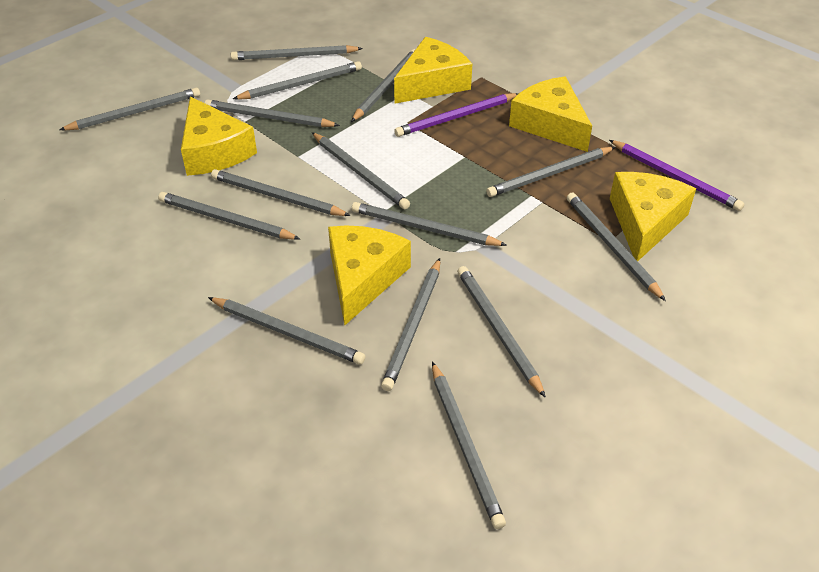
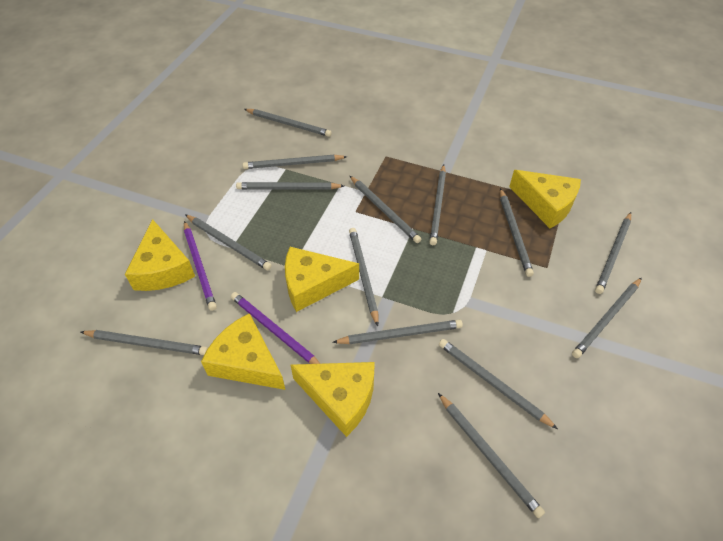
grey pencil: [59,88,200,130] [158,192,300,240] [205,99,340,127] [208,297,365,364] [211,169,351,216] [231,45,363,60] [233,61,362,100] [312,132,410,209] [351,49,415,122] [352,202,507,246] [381,258,440,391] [432,362,506,529] [457,266,546,398] [486,147,615,197] [567,193,666,301] = 15 -> [81,330,208,355] [185,214,272,270] [236,182,344,190] [242,155,347,169] [244,109,332,137] [332,320,463,344] [349,228,379,326] [350,176,421,243] [429,165,446,245] [438,393,545,518] [439,339,558,429] [500,188,534,277] [572,277,642,358] [595,212,631,294] = 14

